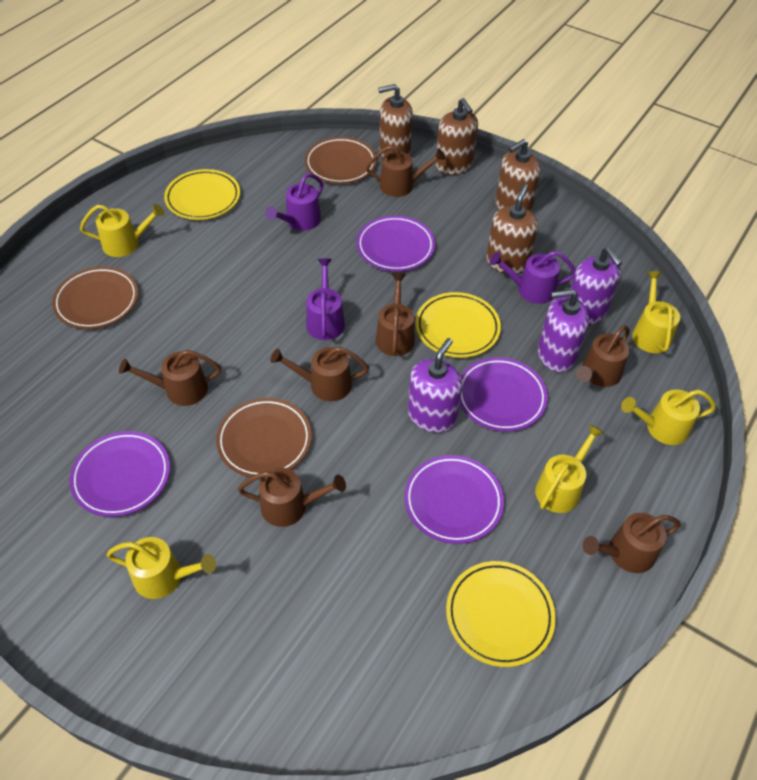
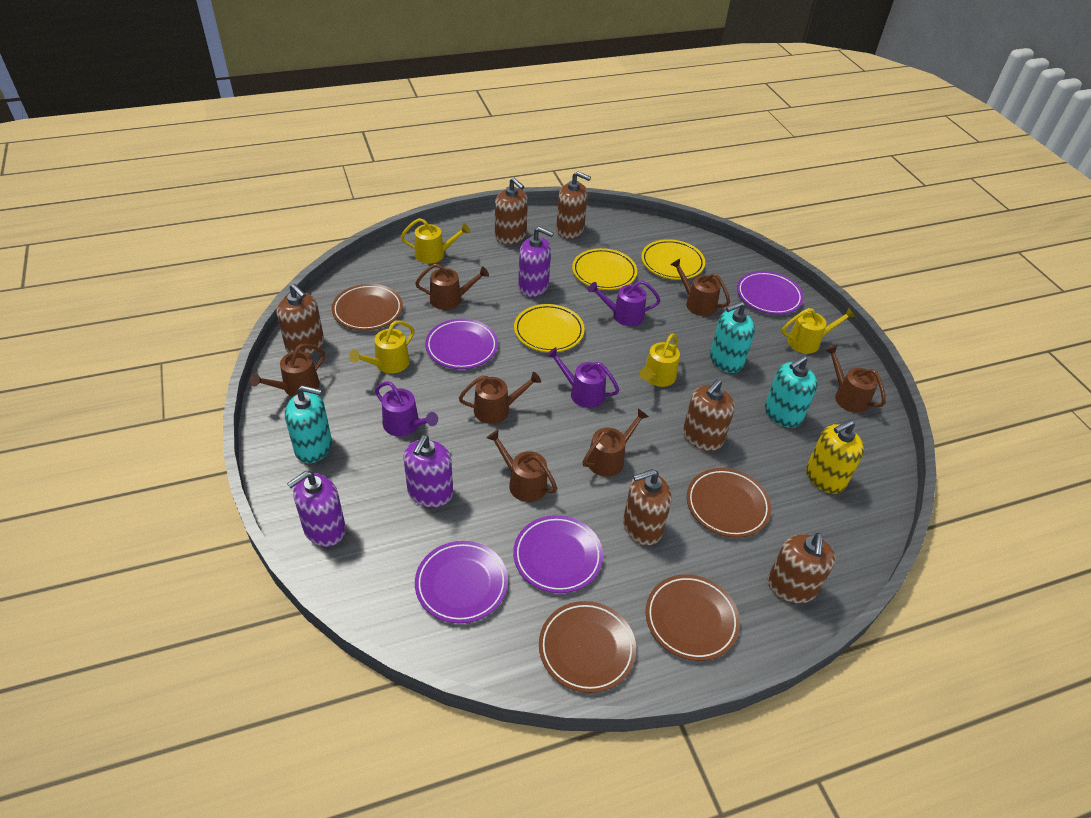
brown plate: [52,267,138,329] [216,398,312,477] [305,137,377,184] = 3 -> [332,284,403,331] [539,601,636,693] [646,574,740,661] [687,468,771,538] = 4
brown soap dispenser: [378,84,413,158] [435,98,478,175] [486,184,538,274] [495,139,541,212] = 4 -> [277,284,324,354] [495,178,528,244] [556,171,591,239] [623,469,672,546] [683,379,735,451] [768,533,836,603] = 6
turquoise soap dispenser: none = 0 -> [285,385,332,463] [710,301,755,373] [765,356,818,428] = 3
yellow soap dispenser: none = 0 -> [806,420,864,494] = 1
yellow watering can: [80,204,165,257] [107,537,216,599] [535,424,604,513] [621,390,716,445] [632,271,680,353] = 5 -> [349,321,415,373] [401,218,470,264] [640,333,680,387] [782,308,855,354] = 4

